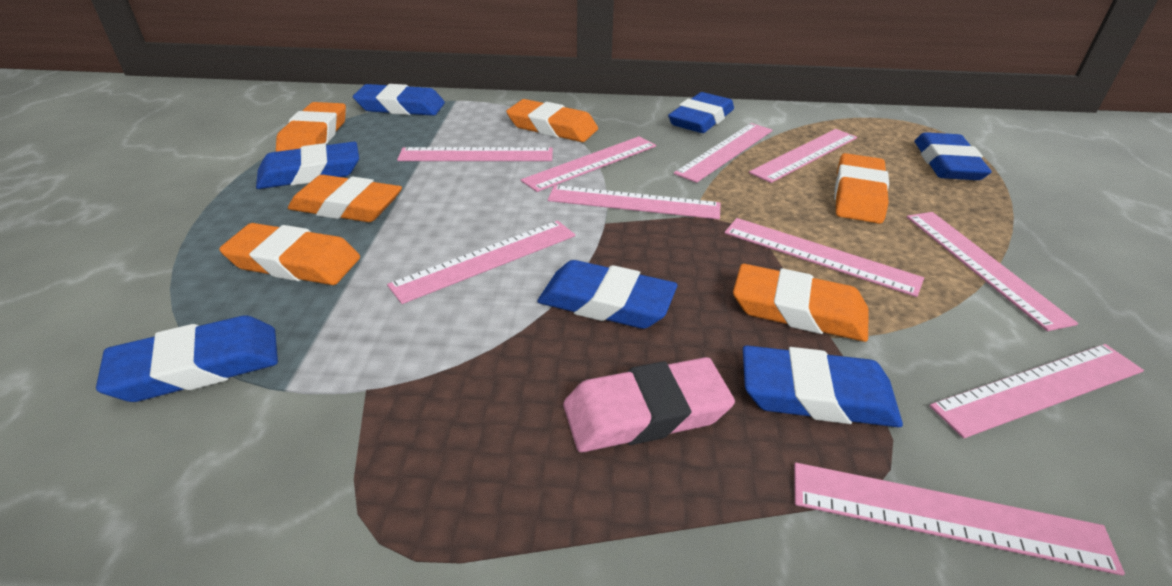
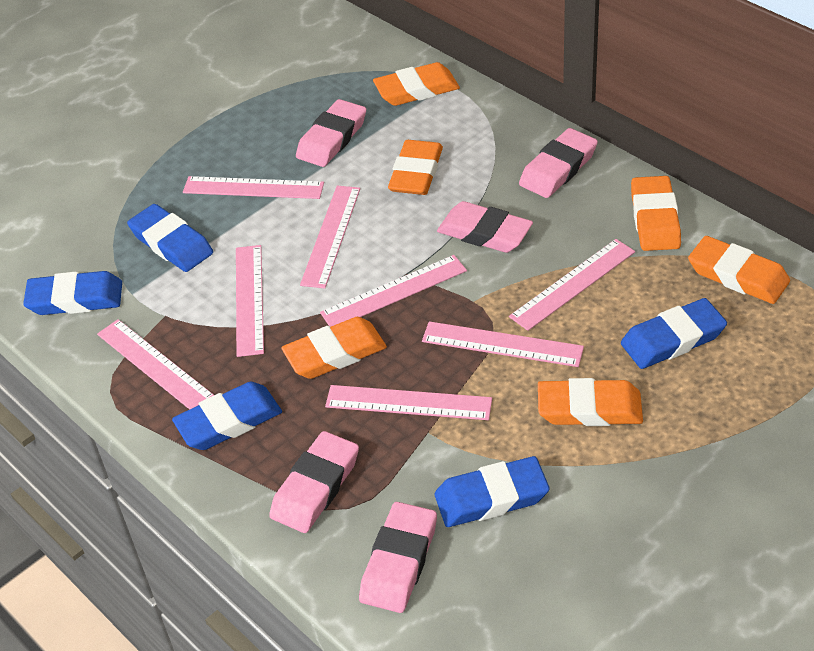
blue eraser: [96,315,278,402] [256,142,359,189] [353,84,445,116] [537,260,677,329] [668,92,734,133] [743,345,903,428] [915,132,992,180] = 7 -> [23,271,122,315] [127,204,213,272] [172,382,282,450] [435,456,550,527] [621,298,727,369] = 5
pink eraser: [563,357,735,452] = 1 -> [269,431,359,533] [296,99,366,167] [359,502,437,613] [437,201,533,253] [519,128,598,198] = 5
pink ruler: [387,221,575,304] [397,147,553,161] [521,136,656,192] [548,185,721,219] [674,123,773,183] [724,218,924,297] [749,129,857,183] [794,463,1125,576] [907,212,1078,331] [929,344,1144,439] = 10 -> [97,319,214,410] [183,176,324,199] [236,245,264,357] [300,186,360,288] [320,255,467,327] [325,385,492,420] [422,321,584,367] [509,239,635,331] = 8

